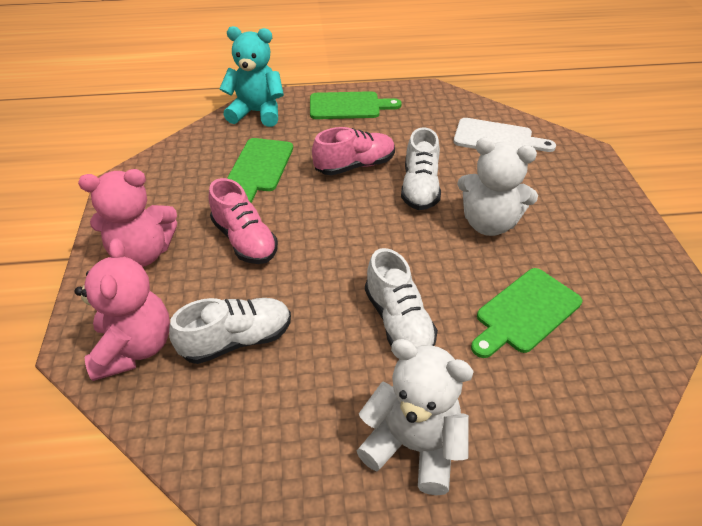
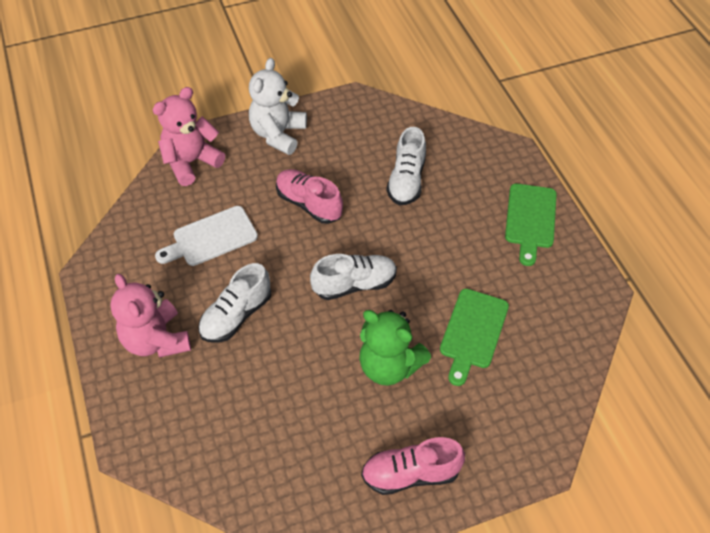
green cutting board: [227,138,293,203] [310,91,402,119] [471,268,582,358] = 3 -> [440,289,509,386] [505,184,557,266] = 2
green teddy bear: none = 0 -> [359,310,431,386] = 1
turquoise teddy bear: [219,26,284,127] = 1 -> none = 0
white teddy bear: [357,339,474,496] [457,137,538,236] = 2 -> [249,58,307,155] = 1

